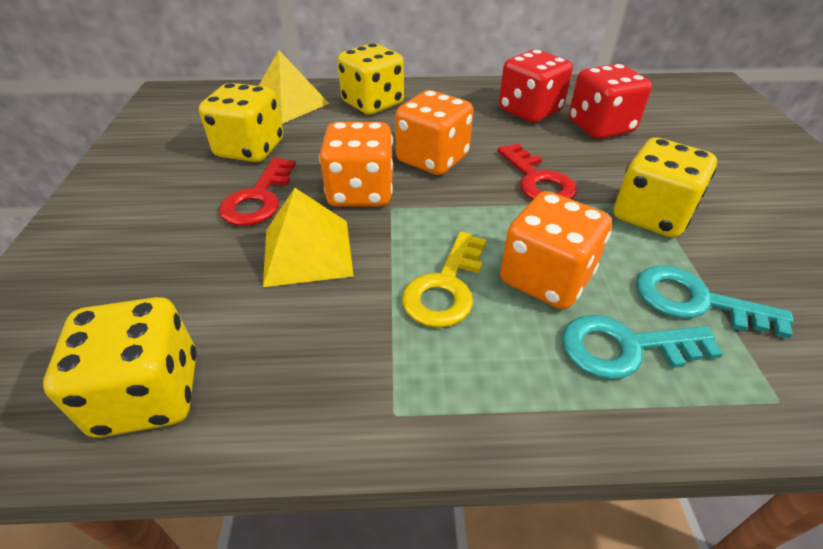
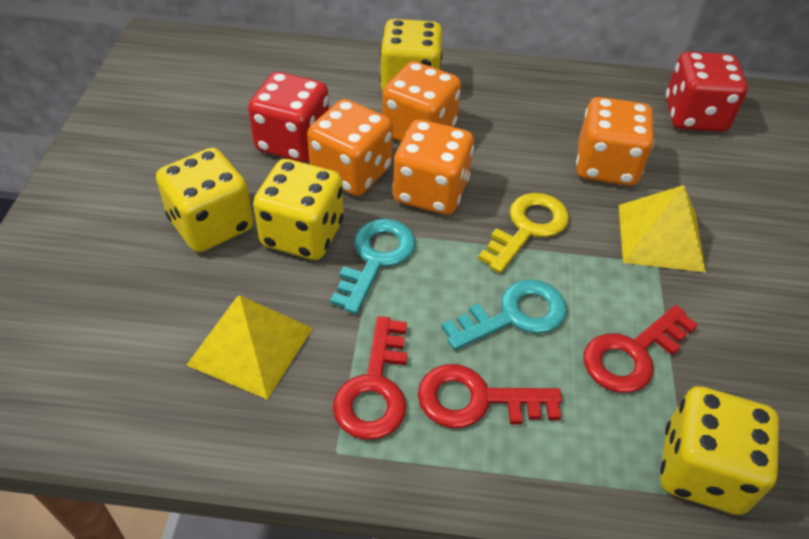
orange dice: [319,122,393,207] [395,90,473,175] [500,191,612,309] = 3 -> [307,99,393,196] [382,61,461,142] [393,119,474,215] [576,97,654,186] = 4
red key: [219,158,296,226] [497,144,577,200] = 2 -> [333,316,408,440] [418,364,562,428] [584,305,698,393] = 3

